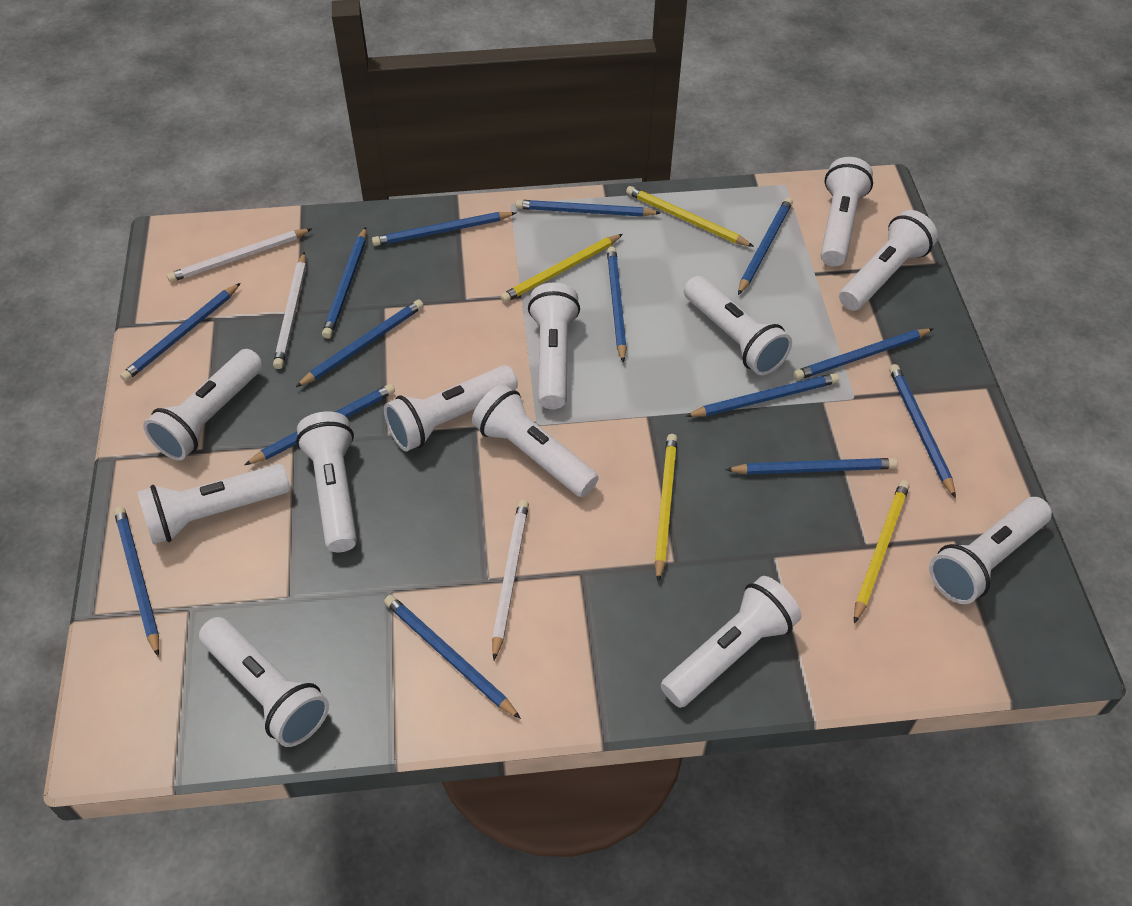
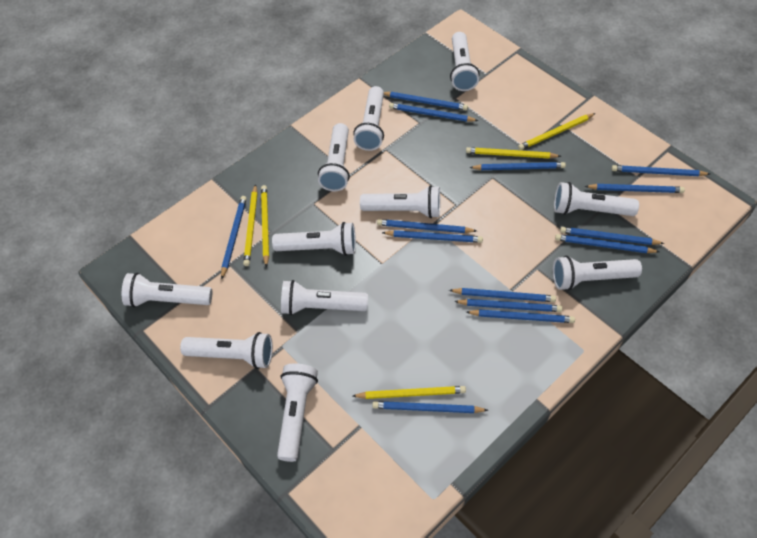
white flashlight: [137,464,290,544] [143,349,263,461] [199,617,329,747] [296,411,357,552] [384,365,518,451] [472,384,599,497] [528,282,580,409] [661,576,801,708] [684,276,792,375] [821,157,873,266] [839,210,938,311] [929,497,1052,604] = 12 -> [122,273,212,307] [180,332,273,369] [272,222,356,256] [277,363,318,462] [281,280,368,315] [318,123,350,191] [353,86,384,151] [360,185,440,218] [450,32,479,91] [553,256,642,291] [554,182,639,216] = 11
white pencil: [167,229,312,282] [273,252,306,369] [492,500,529,660] = 3 -> none = 0
yellow pencil: [500,234,623,303] [626,186,754,247] [654,434,677,582] [854,480,910,623] = 4 -> [243,184,258,266] [261,185,269,268] [352,386,466,399] [466,147,561,159] [518,113,596,150] = 5

